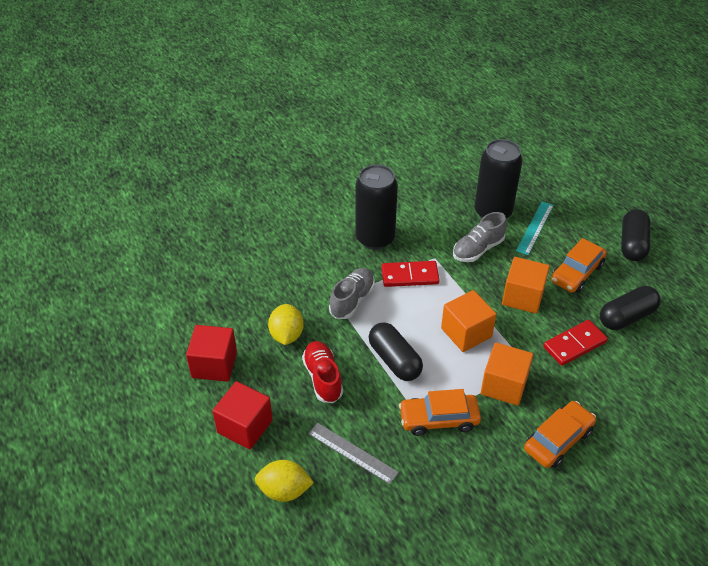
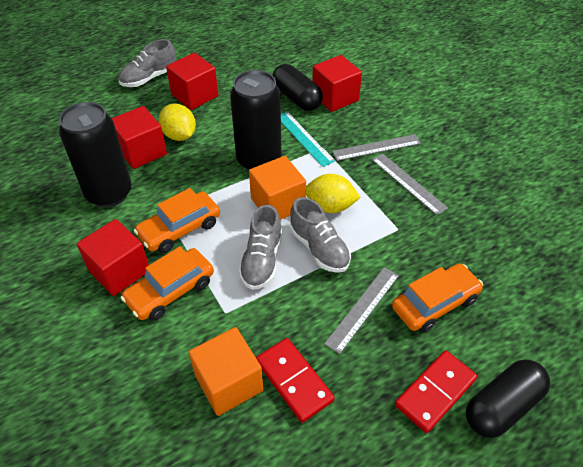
black capsule: [369,322,423,381] [600,286,660,330] [621,209,650,261] = 3 -> [273,64,323,111] [466,359,550,438] = 2
grey ruler: [308,423,399,484] = 1 -> [324,267,399,354] [332,134,421,161] [372,154,448,215] = 3
grey shoe: [329,268,375,319] [453,212,507,262] = 2 -> [118,39,176,87] [238,205,282,290] [290,197,351,273] = 3
orange cube: [441,290,497,352] [481,342,533,406] [502,257,550,314] = 3 -> [189,327,263,416] [249,156,306,220] = 2
red cube: [186,325,237,382] [213,381,273,450] = 2 -> [77,219,149,296] [112,106,167,169] [166,53,218,110] [312,55,362,112] = 4
red shoe: [302,341,343,403] = 1 -> none = 0

